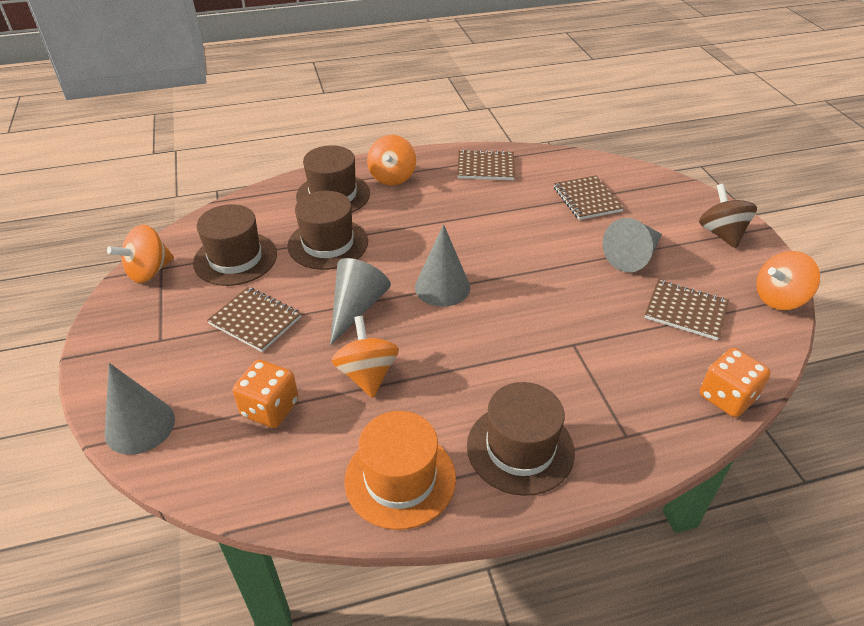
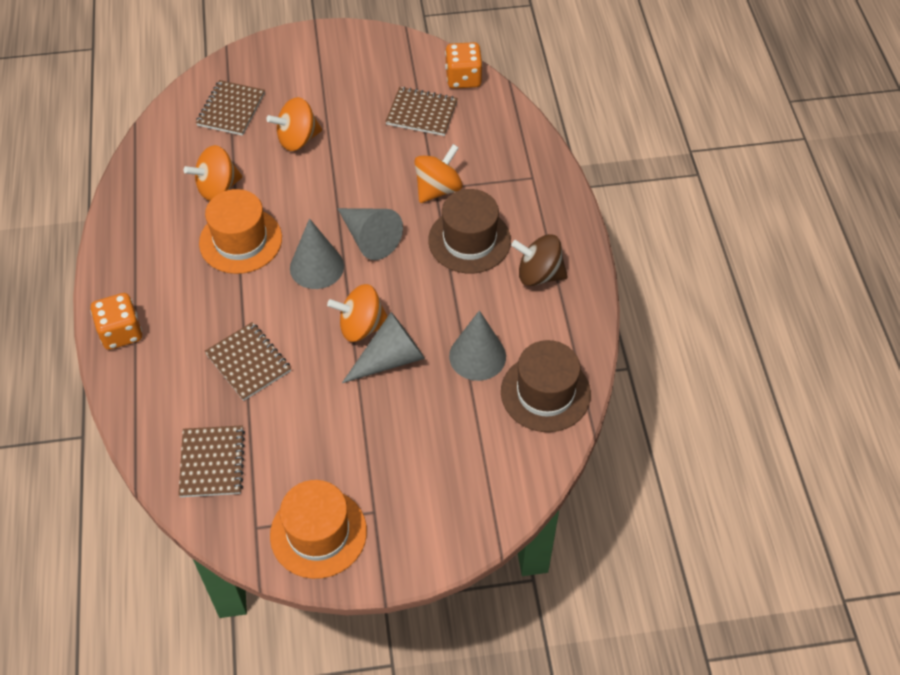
brown hat: [193,204,277,286] [287,191,368,270] [296,145,370,213] [467,382,575,496] = 4 -> [428,189,511,273] [501,340,591,432] = 2
orange hat: [344,411,456,530] = 1 -> [199,189,282,274] [270,480,367,579] = 2

